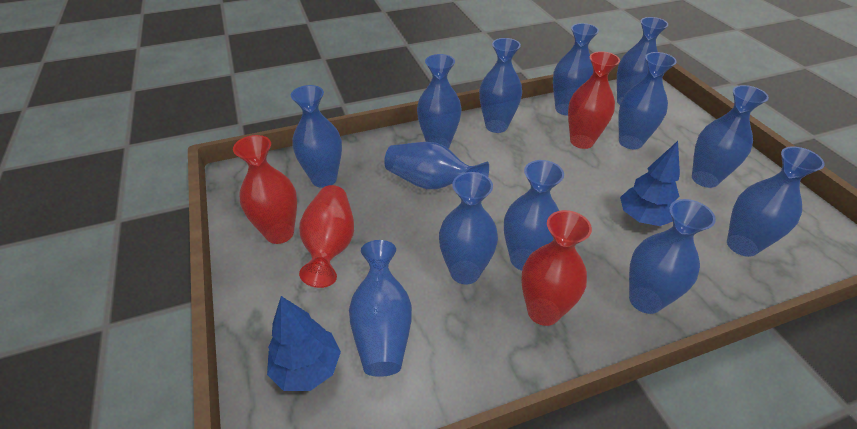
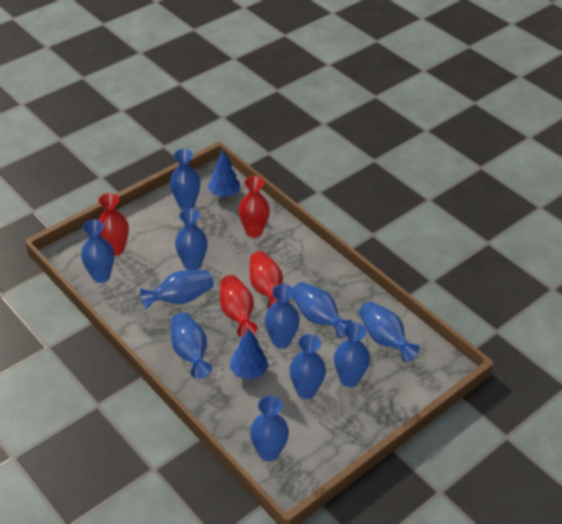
blue vase: [291,85,342,188] [349,240,412,377] [384,142,489,189] [417,54,462,148] [439,172,498,284] [479,38,522,133] [504,160,564,271] [553,23,599,116] [617,17,668,105] [618,52,677,149] [629,199,716,314] [692,85,769,188] [727,147,825,257] = 13 -> [81,220,114,283] [140,270,213,309] [170,149,201,210] [171,312,212,379] [175,208,208,270] [250,395,289,461] [265,284,300,348] [290,334,326,399] [293,282,352,338] [334,322,370,387] [359,301,419,362] = 11

